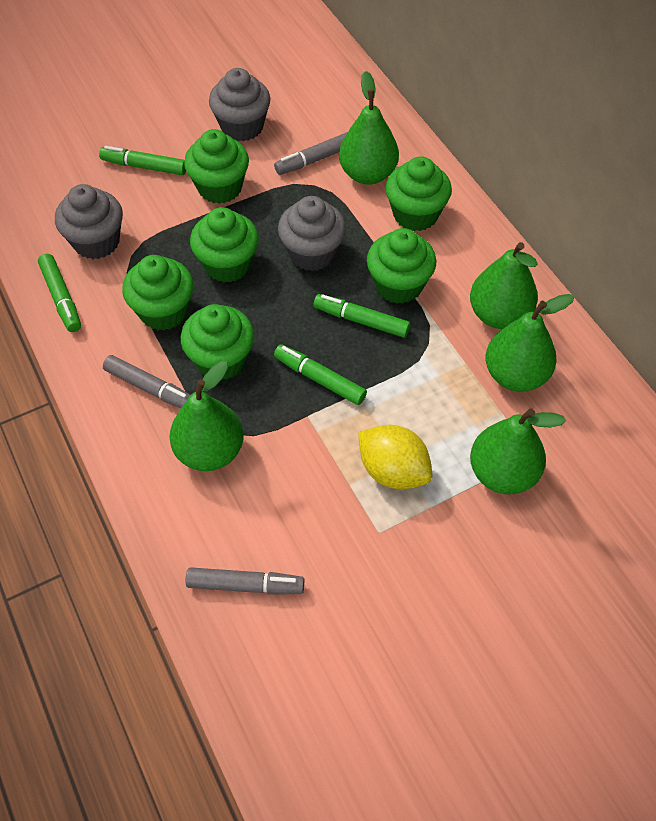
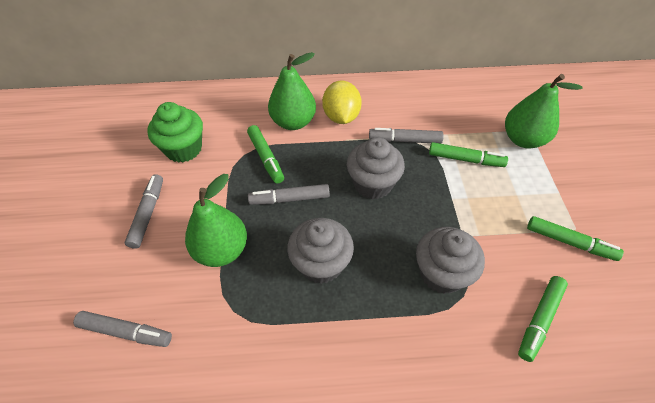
green cupcake: [122,255,194,331] [181,304,254,380] [184,129,249,204] [190,207,259,283] [367,228,436,304] [386,156,452,231] = 6 -> [147,102,203,163] = 1
green pear: [169,361,244,471] [339,71,399,185] [470,242,538,329] [470,408,566,495] [486,294,575,392] = 5 -> [185,174,247,267] [268,52,316,130] [505,74,583,148] = 3
grey marker: [103,355,190,408] [186,567,304,595] [274,132,348,175] = 3 -> [73,311,172,347] [124,174,163,249] [248,184,330,205] [369,128,444,144] = 4

